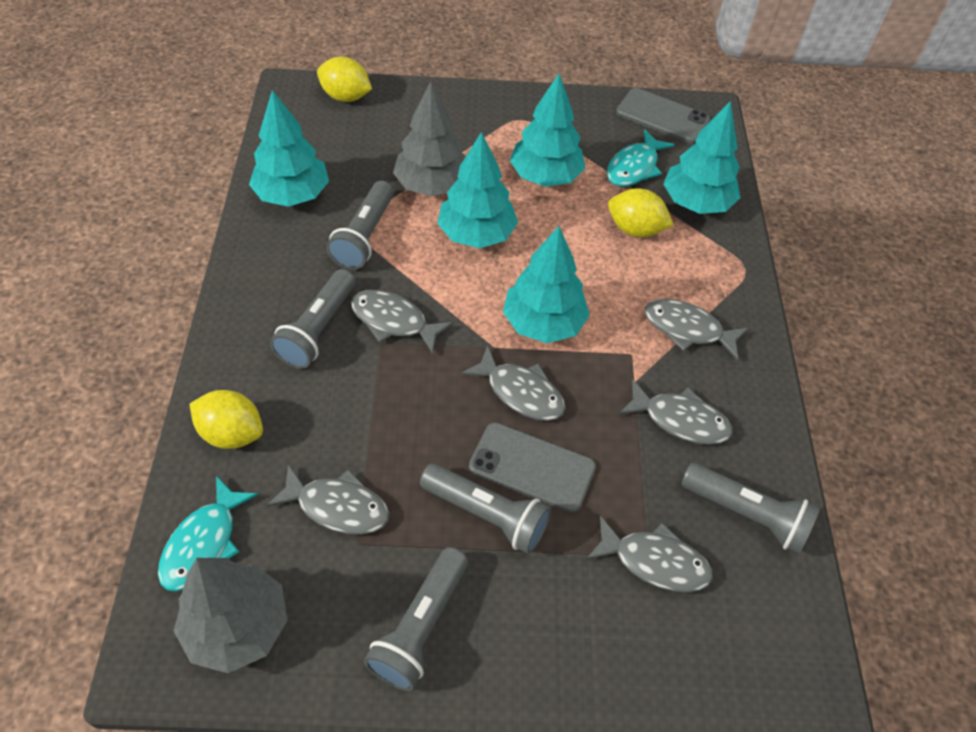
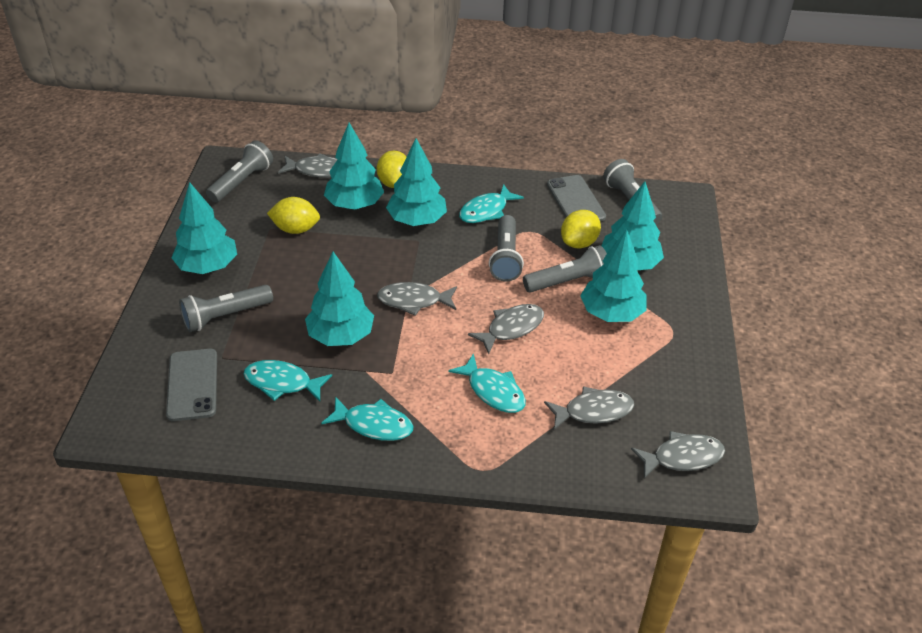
grey fish: [267,465,390,535] [351,290,453,354] [461,345,566,421] [586,516,713,593] [618,379,733,445] [645,299,749,360] = 6 -> [278,153,338,178] [377,282,457,316] [468,304,544,354] [544,386,634,430] [631,431,725,479] = 5
grey tree: [174,558,288,673] [393,81,466,196] = 2 -> none = 0
turquoise fish: [158,476,259,591] [607,129,675,187] = 2 -> [243,360,332,401] [321,396,413,441] [448,353,526,413] [459,184,524,223] = 4
turquoise tree: [249,90,329,207] [437,132,518,248] [503,226,590,343] [510,74,585,187] [663,101,741,214] = 5 -> [171,182,237,274] [305,252,374,346] [324,123,384,210] [386,138,447,226] [580,230,647,322] [601,181,664,270] = 6

